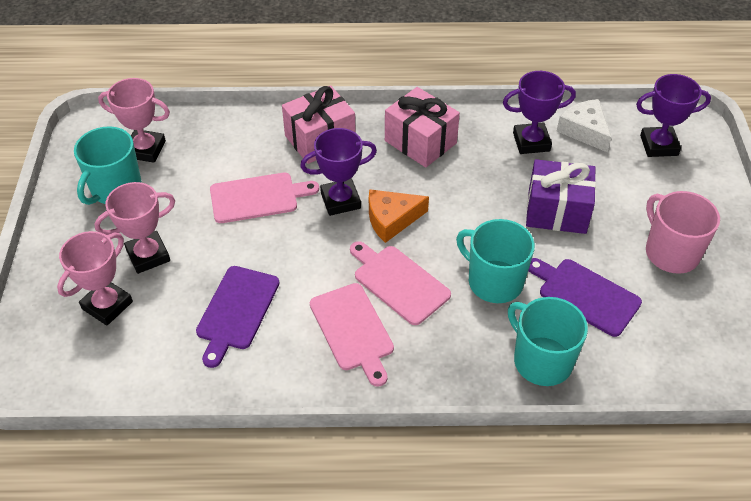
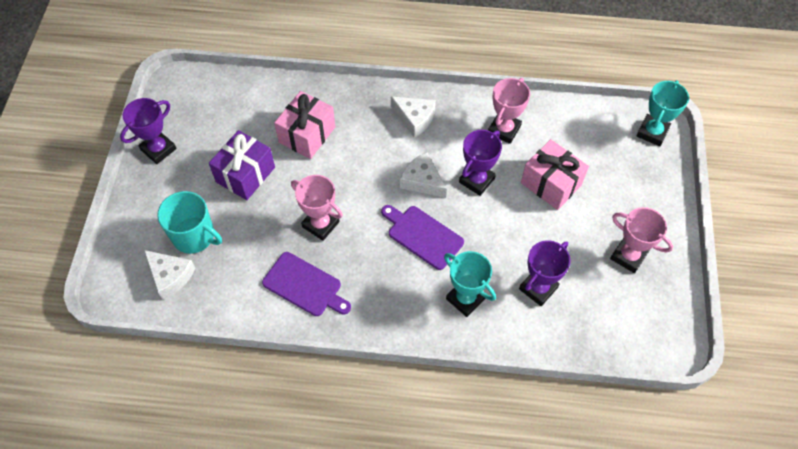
orange cheese: [369,189,429,243] = 1 -> none = 0
pink cutting board: [210,173,319,223] [310,283,394,387] [350,241,451,325] = 3 -> none = 0
pink mug: [646,191,720,274] = 1 -> none = 0
turquoise mug: [74,126,142,205] [456,219,535,303] [508,297,588,386] = 3 -> [157,191,222,254] = 1
turquoise trophy: none = 0 -> [444,251,496,317] [636,80,689,146] = 2
white cheese: [557,99,612,152] = 1 -> [144,250,196,299] [391,97,436,138] [400,152,447,198] = 3

